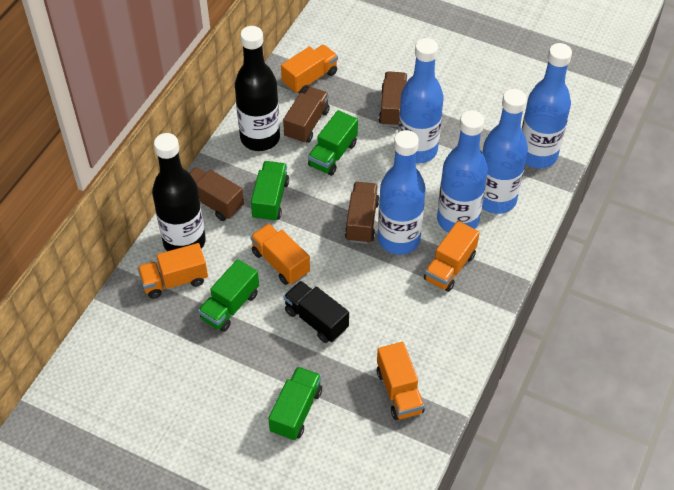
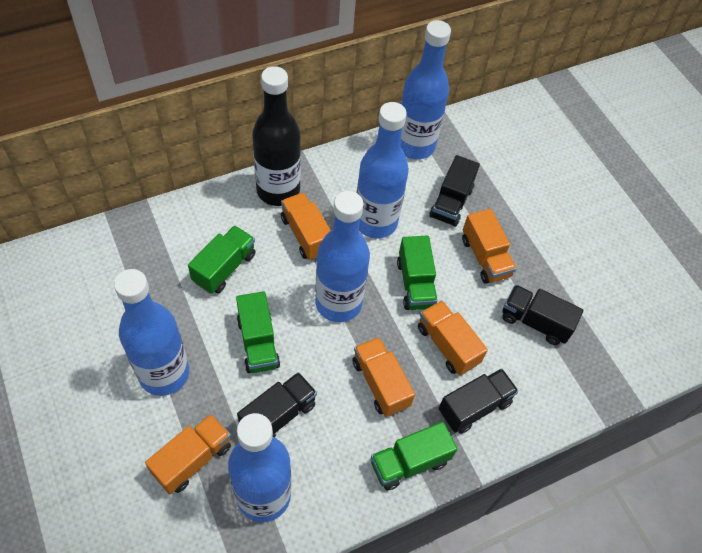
black bottle: [152,133,206,251] [235,26,280,151] = 2 -> [252,66,301,206] = 1
black truck: [283,281,349,343] = 1 -> [237,372,317,437] [429,155,480,227] [439,368,519,434] [502,285,583,345] = 4
brown truck: [189,167,244,221] [283,87,330,144] [345,182,380,244] [379,71,407,127] = 4 -> none = 0

